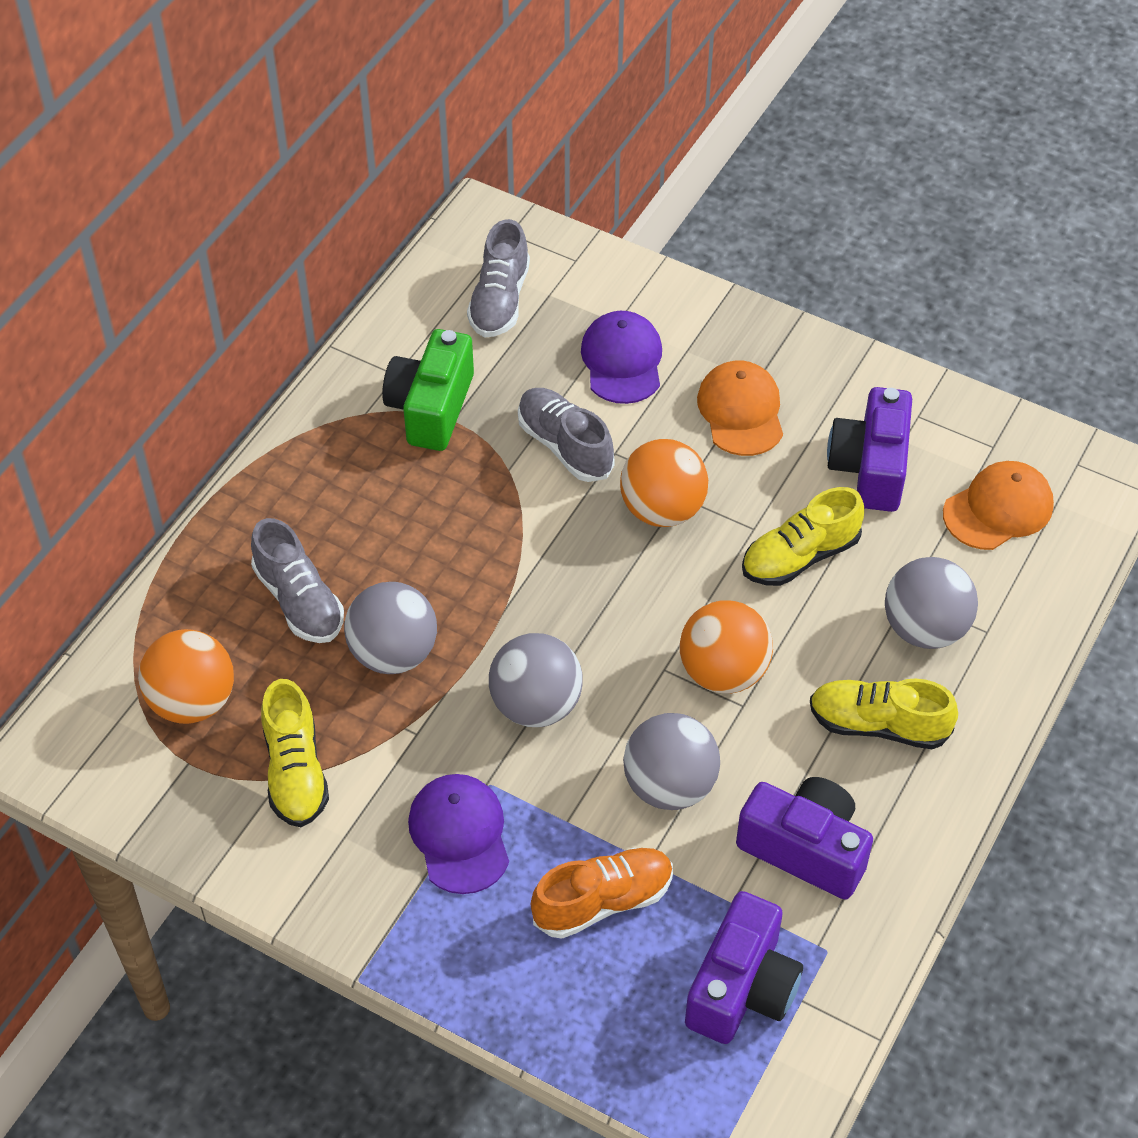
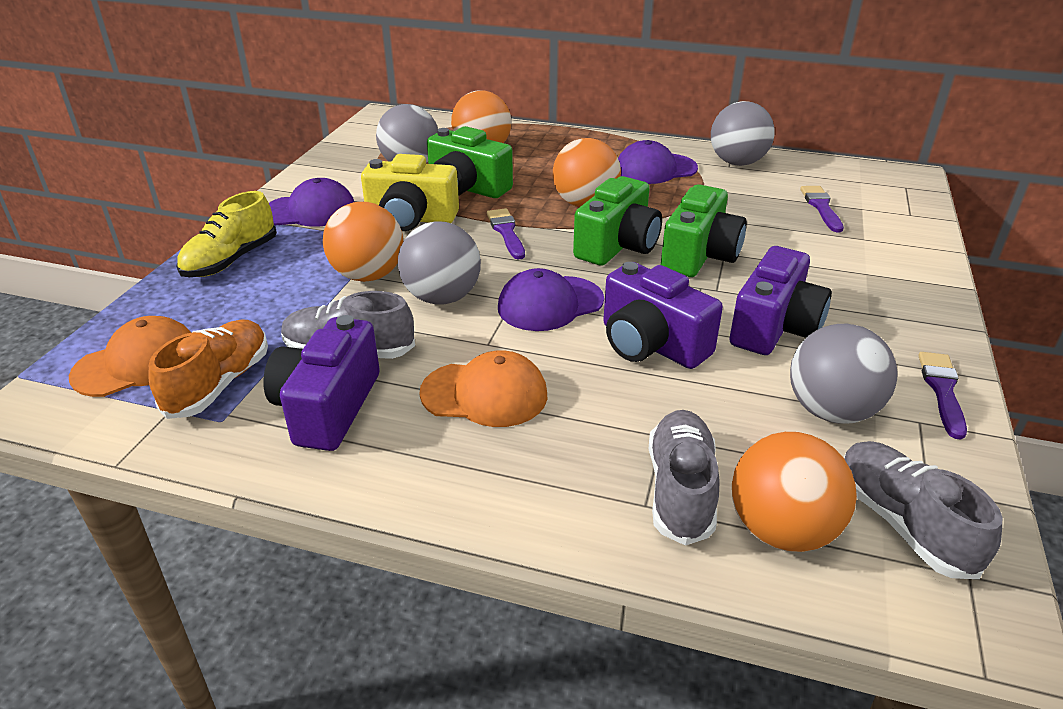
green camera: [382,329,474,451] = 1 -> [427,126,513,198] [573,176,662,266] [661,184,747,277] = 3
orange ball: [138,629,234,724] [620,439,708,527] [680,600,773,693] = 3 -> [323,202,403,282] [451,90,512,143] [553,138,621,207] [732,432,857,552] = 4
purple brush: none = 0 -> [487,208,525,260] [800,186,844,232] [918,352,967,440] = 3
purple cap: [408,774,509,894] [581,311,662,404] = 2 -> [269,178,354,227] [498,268,604,331] [618,140,698,184] = 3
yellow camera: none = 0 -> [361,154,459,231] = 1
yellow shoe: [261,679,329,827] [742,487,864,586] [810,679,958,749] = 3 -> [176,191,277,277] = 1

